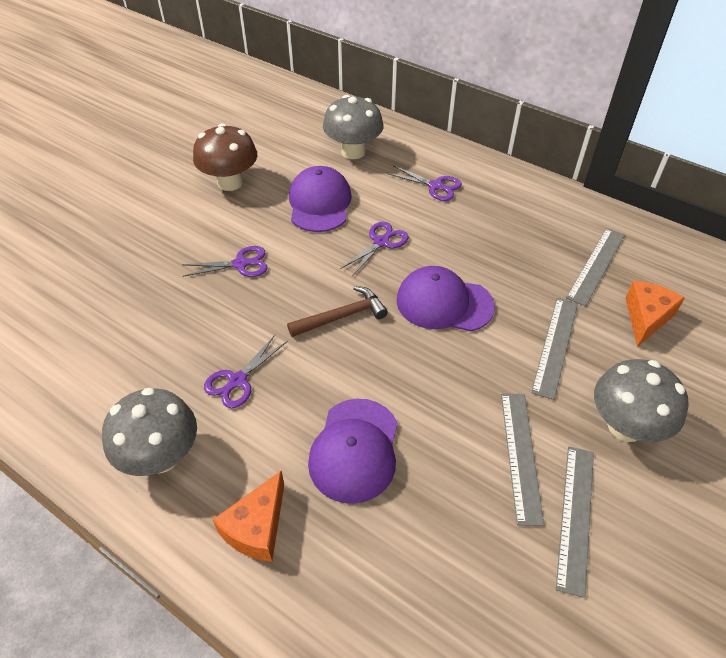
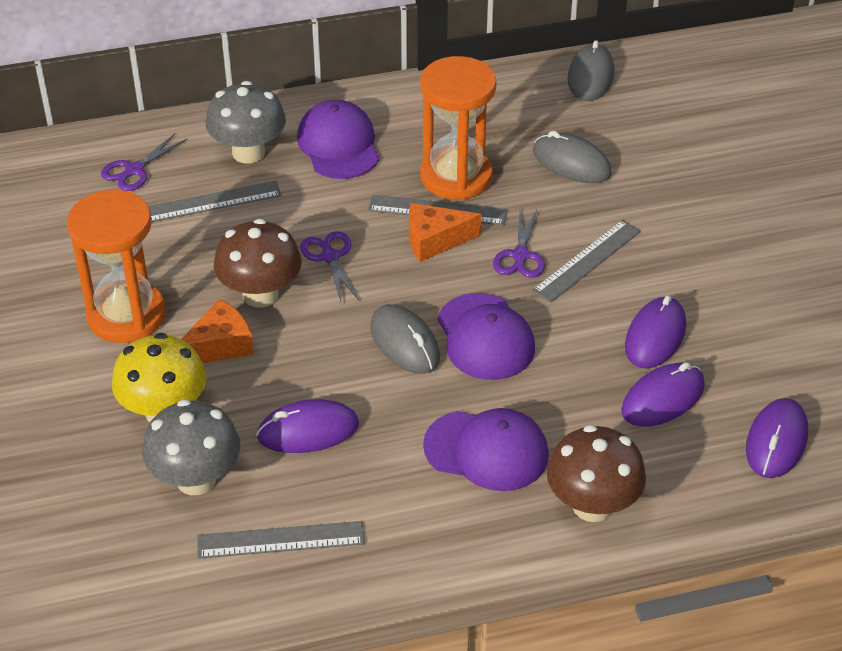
brown hammer: [287,286,388,337] = 1 -> none = 0
brown mushroom: [193,123,257,191] = 1 -> [214,219,302,308] [547,425,646,522] = 2
grey mouse: none = 0 -> [370,304,440,374] [533,131,612,183] [567,40,615,101] = 3
grey mushroom: [102,388,197,476] [323,95,383,159] [594,359,689,442] = 3 -> [142,399,240,495] [206,81,286,164] = 2
orange hourglass: none = 0 -> [67,190,166,343] [420,56,496,200] = 2
purple mouse: none = 0 -> [256,399,359,453] [621,362,705,427] [625,295,686,369] [746,398,808,478] = 4
purple scissors: [183,246,268,277] [204,335,287,408] [340,222,409,276] [387,166,462,201] = 4 -> [101,133,187,191] [300,231,359,301] [493,210,545,278] = 3
yellow mushroom: none = 0 -> [112,333,206,422] = 1

